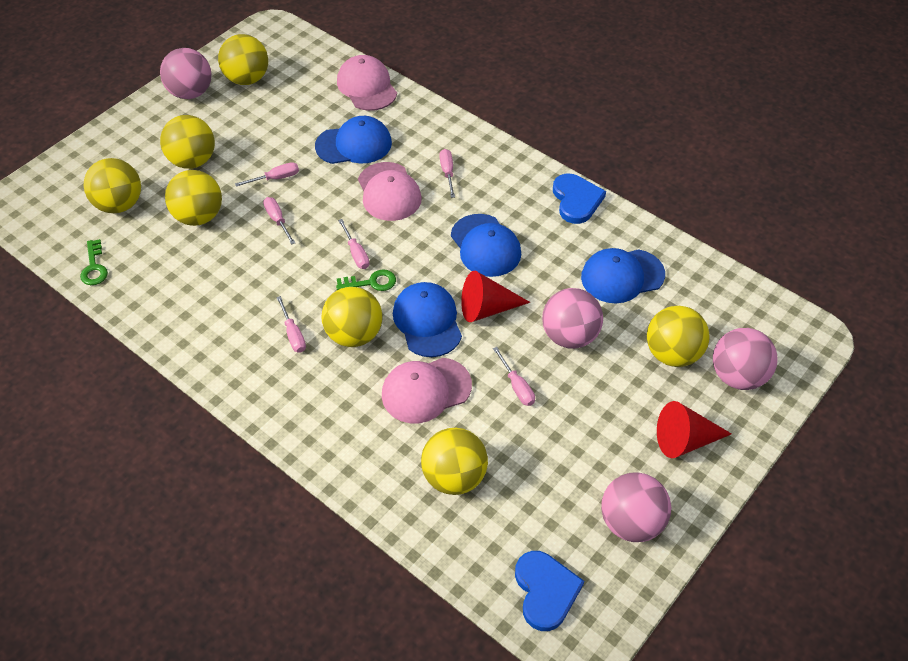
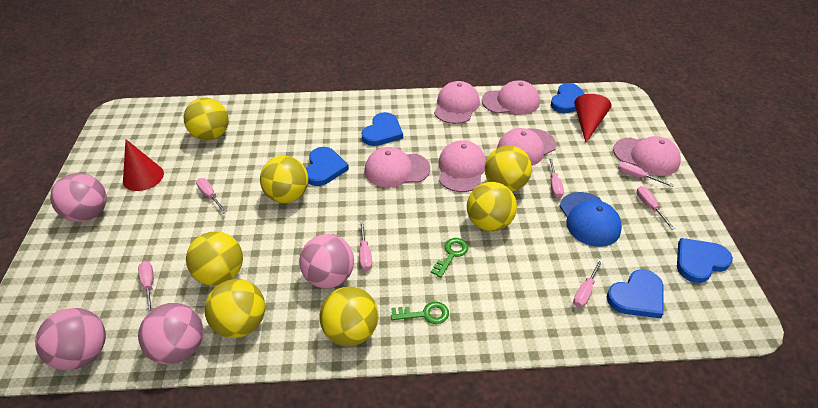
blue cap: [315,116,392,164] [393,282,462,357] [451,214,521,277] [581,248,665,303] = 4 -> [560,192,622,247] = 1
blue heart: [515,551,584,631] [553,174,606,224] = 2 -> [306,147,349,186] [362,112,403,146] [551,83,585,113] [607,269,664,318] [677,238,733,283] = 5
pink cap: [337,55,397,111] [358,162,422,221] [382,358,472,423] = 3 -> [364,147,430,188] [434,81,480,124] [438,140,486,192] [482,80,540,114] [497,128,556,166] [613,136,681,176] = 6
pink screwdriver: [235,162,299,187] [263,197,295,244] [277,296,306,353] [338,219,370,269] [440,149,455,198] [493,347,535,406] = 6 -> [138,261,154,313] [196,178,227,213] [359,221,372,271] [549,157,564,198] [573,259,603,308] [618,162,674,187] [637,186,675,230] = 7

